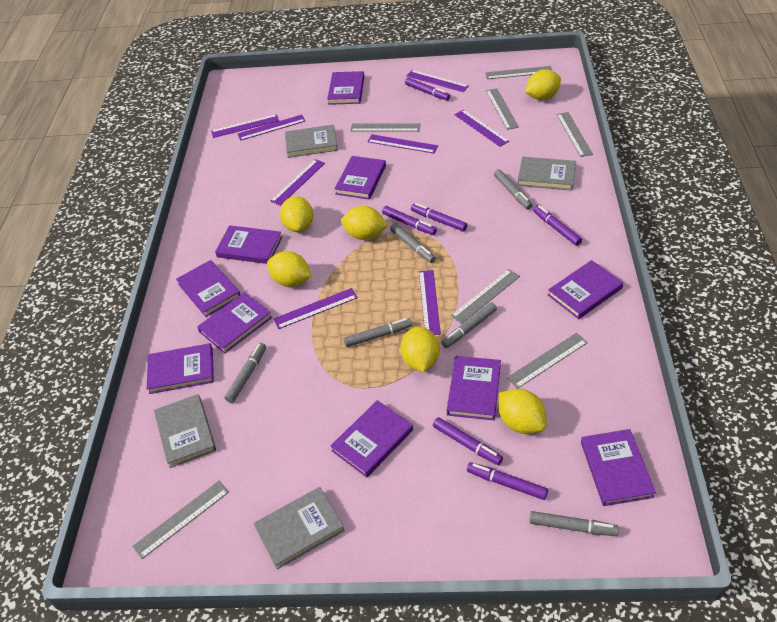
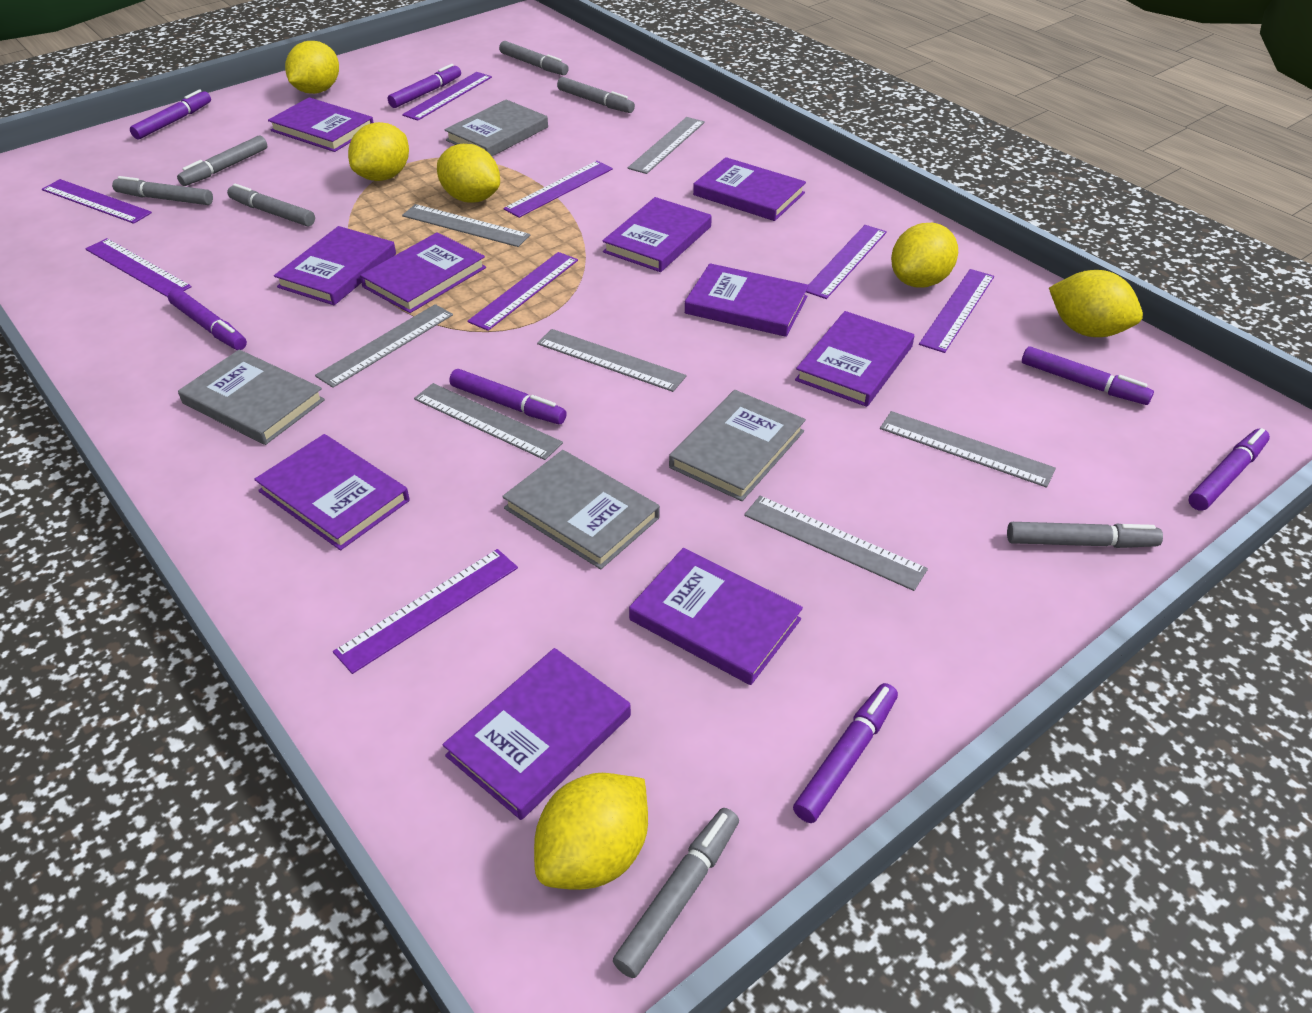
grey marker: [224,343,266,403] [343,318,412,347] [390,223,436,263] [441,302,497,348] [494,169,532,210] [530,511,619,536] = 6 -> [112,176,213,205] [177,135,267,186] [227,184,315,226] [499,41,569,75] [557,77,635,113] [613,808,739,978] [1007,522,1163,548] = 7
purple marker: [382,206,437,235] [405,78,450,100] [411,203,467,231] [433,417,503,465] [467,462,548,500] [533,205,582,246] = 6 -> [130,89,211,139] [168,289,247,350] [388,64,461,108] [449,369,567,424] [793,683,898,823] [1022,346,1154,405] [1189,428,1270,511] = 7

